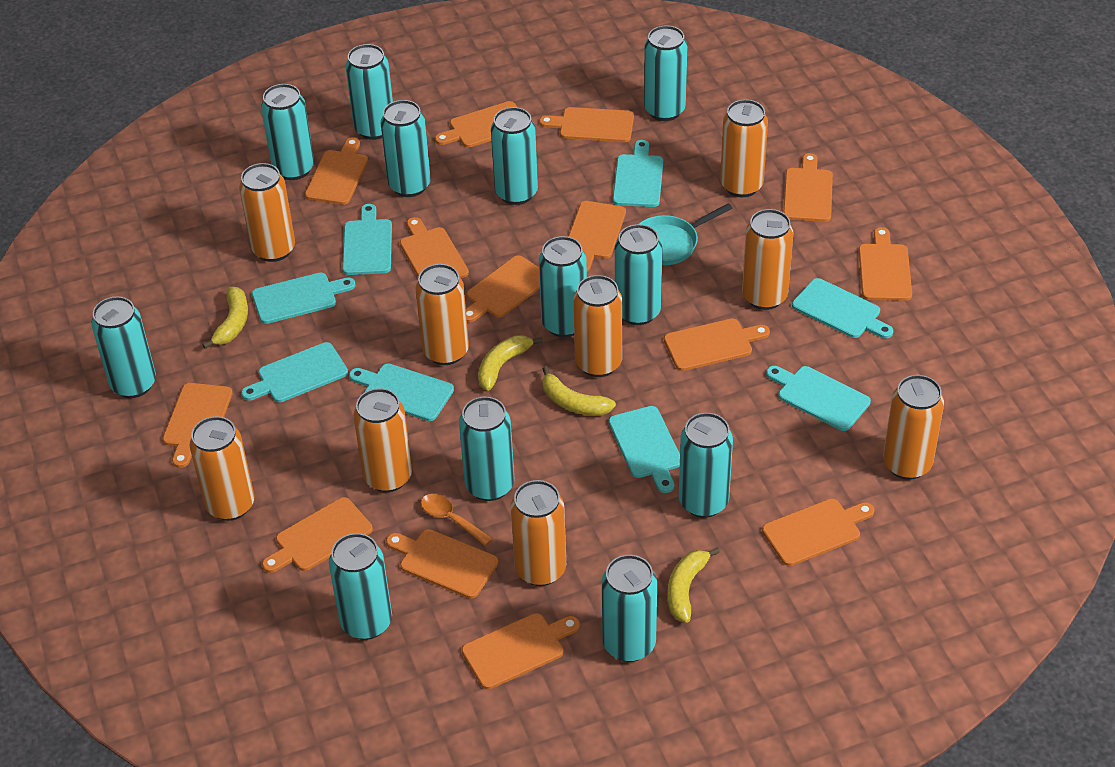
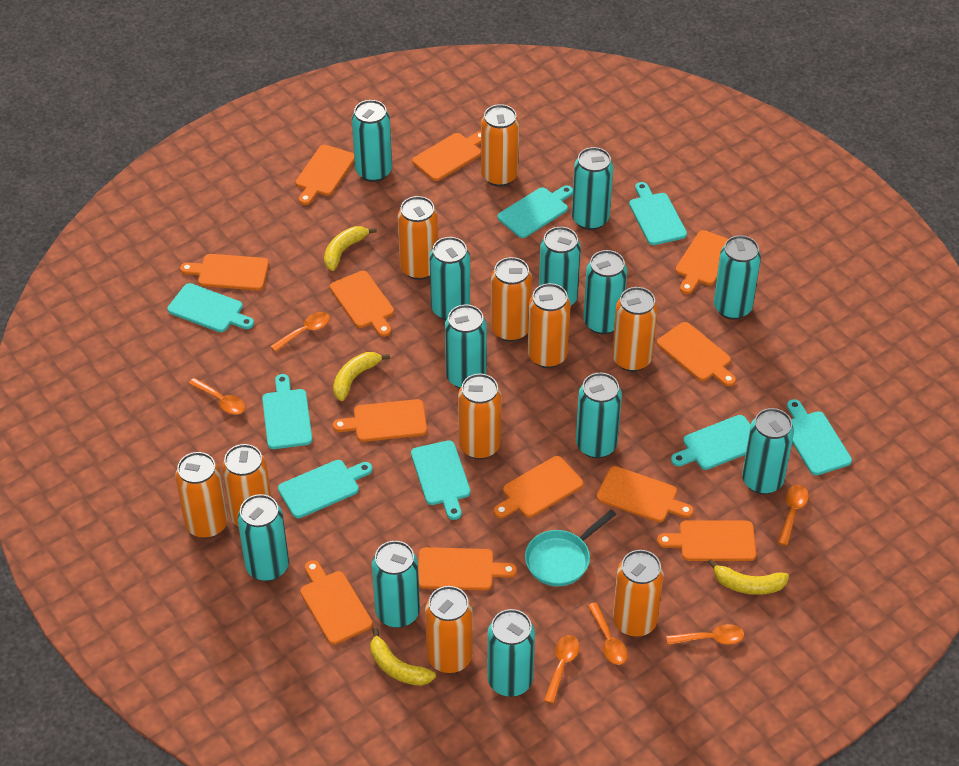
orange can: [189,416,254,521] [239,163,295,262] [353,388,412,492] [415,264,469,365] [511,480,566,586] [573,275,622,377] [720,99,768,197] [742,209,793,310] [883,375,944,480] = 9 -> [175,452,228,539] [222,444,271,526] [398,196,438,280] [425,586,473,673] [458,374,501,459] [481,104,519,187] [491,257,532,342] [528,283,571,368] [612,287,658,372] [613,550,664,637] = 10
orange cutting board: [163,383,233,468] [262,497,373,573] [305,138,368,205] [386,529,498,599] [400,217,469,278] [435,101,517,147] [462,613,580,689] [466,255,540,323] [539,107,634,142] [568,201,626,272] [664,319,770,371] [762,499,874,566] [784,153,833,222] [859,227,912,301] = 14 -> [180,254,269,290] [296,145,354,205] [300,560,373,645] [330,271,394,337] [333,399,427,442] [412,131,481,181] [418,547,517,590] [494,456,583,518] [597,466,694,522] [657,322,736,386] [657,520,756,561] [675,230,728,294] = 12
orange spoon: [421,494,492,546] = 1 -> [189,378,245,414] [270,312,330,352] [544,635,580,704] [588,602,628,665] [666,624,744,645] [778,485,809,546] = 6

